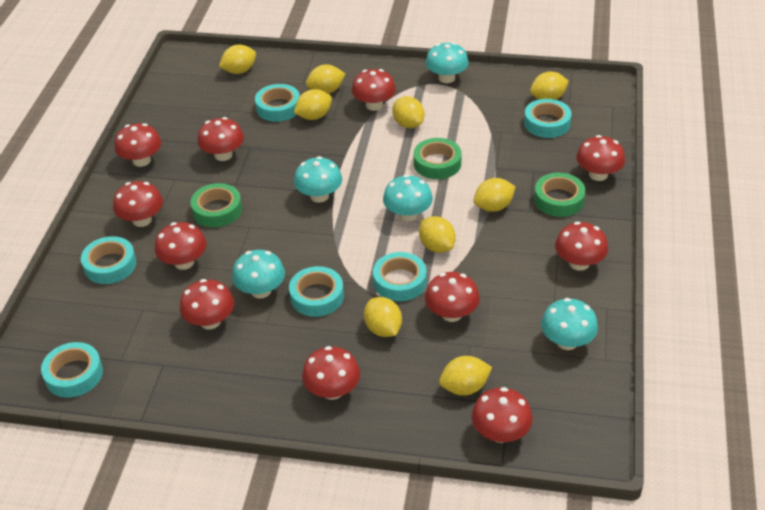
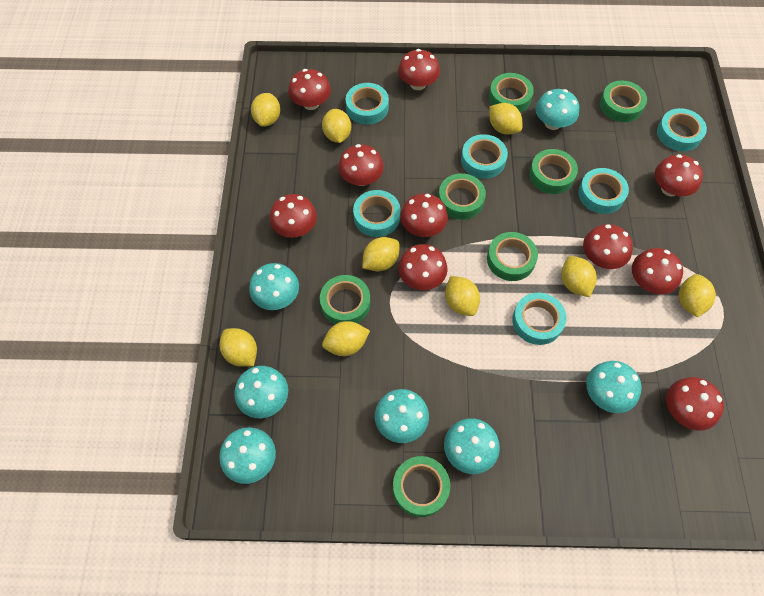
green tape: [190,183,242,227] [414,138,462,179] [534,173,586,217] = 3 -> [320,275,370,324] [393,456,450,517] [438,173,486,220] [487,232,538,281] [489,73,534,113] [529,149,578,194] [600,80,647,122] = 7
red mushroom: [113,181,163,227] [114,123,161,167] [155,222,206,270] [180,279,234,330] [197,117,244,161] [302,346,360,400] [352,69,396,111] [425,272,480,322] [472,387,533,443] [555,222,608,271] [576,135,625,181] = 11 -> [270,194,317,238] [288,69,331,110] [338,144,384,186] [398,49,440,90] [398,244,448,290] [400,194,448,237] [583,224,633,269] [632,248,683,294] [655,154,703,196] [666,377,724,431] = 10
turquoise mushroom: [232,250,285,299] [294,156,342,203] [383,174,433,222] [425,42,469,83] [541,298,598,350] = 5 -> [219,427,276,484] [234,366,288,418] [249,263,299,310] [375,389,429,443] [444,418,500,474] [536,89,579,130] [586,361,642,413] = 7

